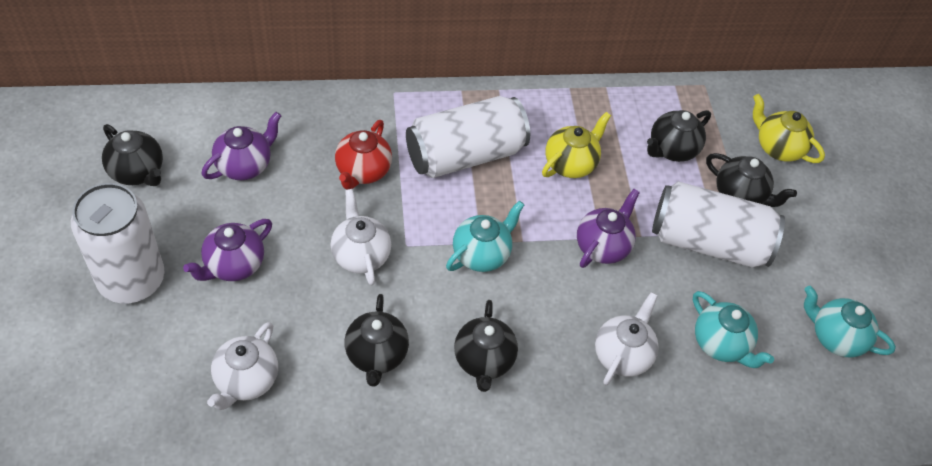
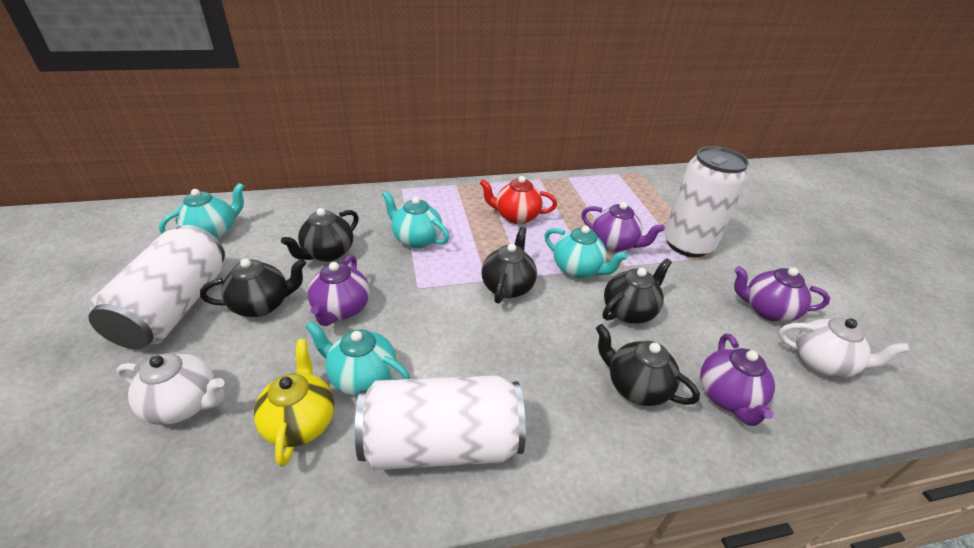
purple teapot: [183,219,272,281] [202,112,281,180] [577,189,640,268] = 3 -> [308,255,370,326] [581,202,665,252] [700,334,775,426] [734,266,830,322] = 4
turquoise teapot: [446,201,524,272] [693,291,774,368] [804,286,896,358] = 3 -> [159,183,245,239] [305,321,410,396] [382,191,449,248] [544,226,628,278] = 4
white teapot: [207,322,278,410] [331,189,391,285] [595,292,659,385] = 3 -> [116,353,224,425] [779,318,910,378] = 2
yellow teapot: [542,112,611,178] [753,94,825,163] = 2 -> [254,339,334,466] = 1

